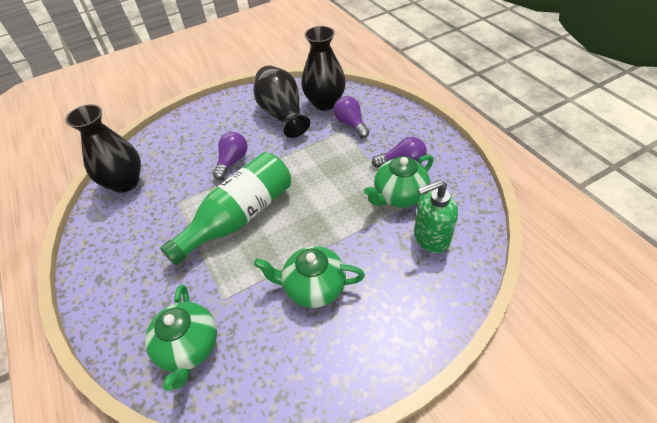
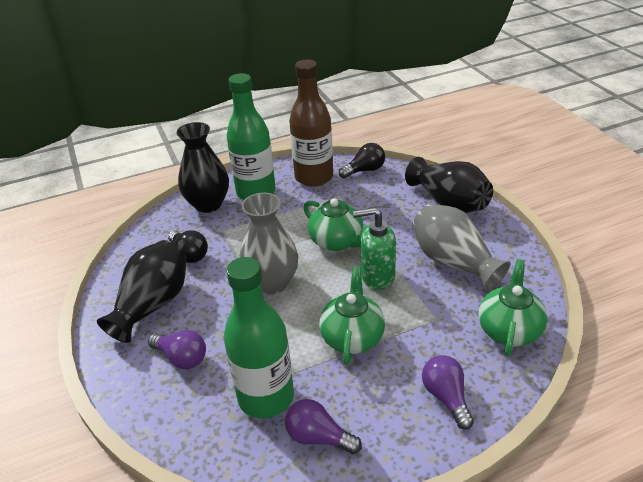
black light bulb: none = 0 -> [168,230,208,263] [339,143,385,178] = 2
brown bottle: none = 0 -> [289,59,333,187] = 1
green bottle: [160,152,291,266] = 1 -> [224,257,294,418] [226,73,276,200] = 2
grey vase: none = 0 -> [239,193,298,295] [413,204,510,291] = 2

